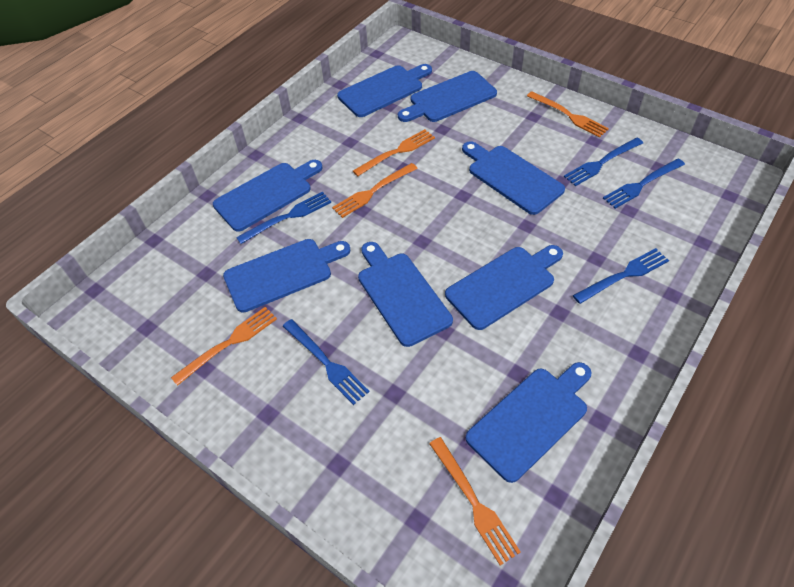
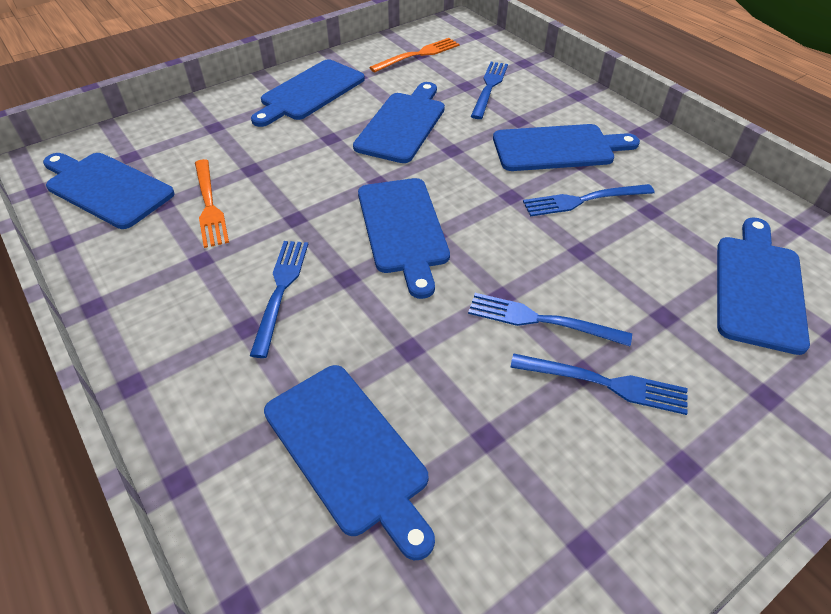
blue cutting board: [213,160,322,232] [223,239,350,313] [337,64,432,117] [358,242,453,347] [398,71,497,122] [445,245,563,330] [462,141,565,215] [466,362,592,483] = 8 -> [43,153,175,229] [251,59,365,127] [264,365,435,560] [353,82,445,163] [358,178,450,299] [493,124,640,171] [717,218,810,355] = 7
orange fork: [171,307,277,386] [332,163,418,218] [353,129,435,176] [429,437,521,565] [527,91,609,138] = 5 -> [195,159,229,248] [369,38,459,72] = 2

